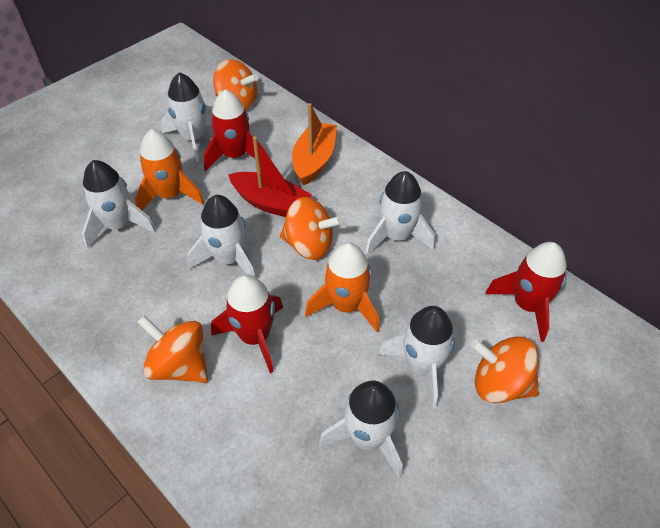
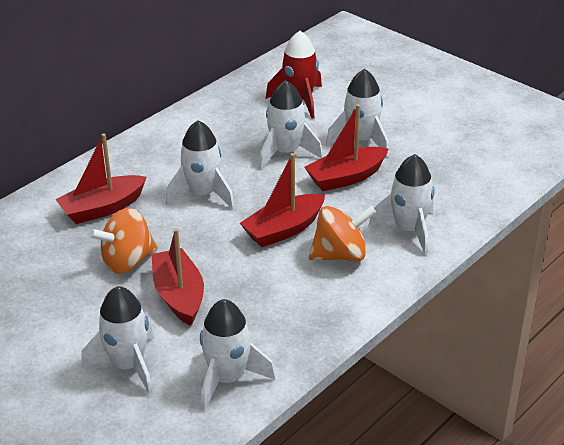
orange boat: [292,103,337,186] = 1 -> none = 0
orange rocket: [135,129,204,210] [305,242,380,332] = 2 -> none = 0
orange spinning top: [137,315,208,383] [213,59,258,111] [280,197,343,260] [471,336,539,403] = 4 -> [89,208,158,274] [309,206,376,261] = 2
red boat: [228,136,312,217] = 1 -> [55,133,146,224] [151,229,204,326] [240,153,325,247] [304,104,388,191] = 4
red rocket: [204,89,260,171] [211,274,283,373] [485,242,567,342] = 3 -> [265,31,322,119] = 1

